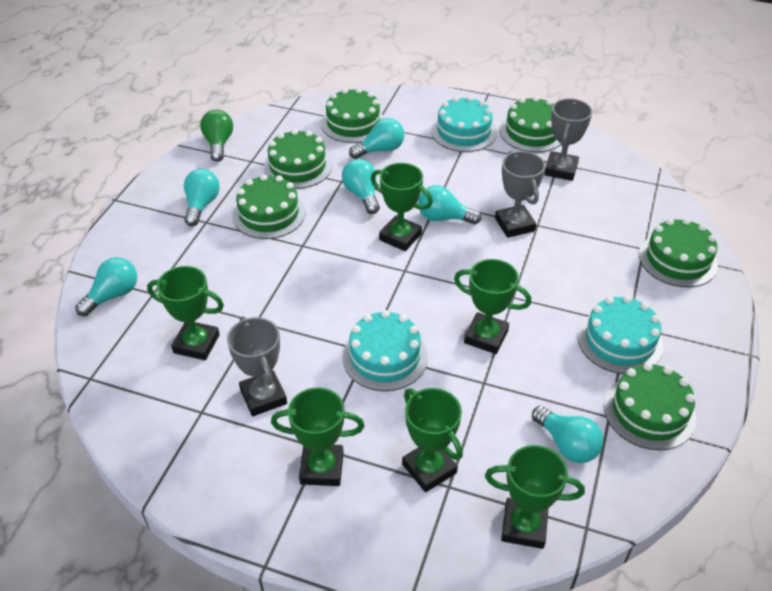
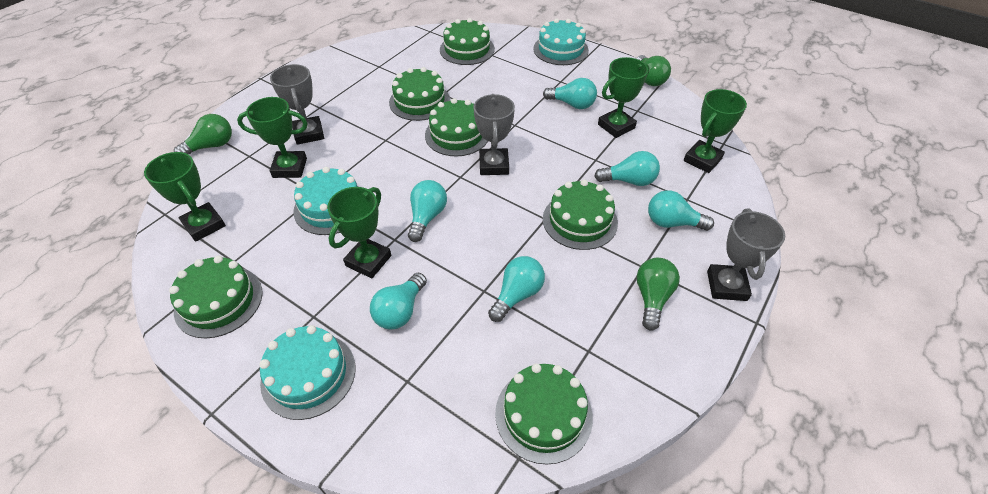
green light bulb: [200,110,233,162] = 1 -> [174,114,232,155] [636,55,671,86] [637,258,680,331] = 3
green trophy: [147,266,224,360] [271,387,365,486] [371,163,433,251] [402,388,463,492] [454,259,532,354] [485,445,585,549] = 6 -> [144,152,226,242] [237,97,308,178] [327,187,391,278] [598,57,650,138] [684,89,747,173] = 5

